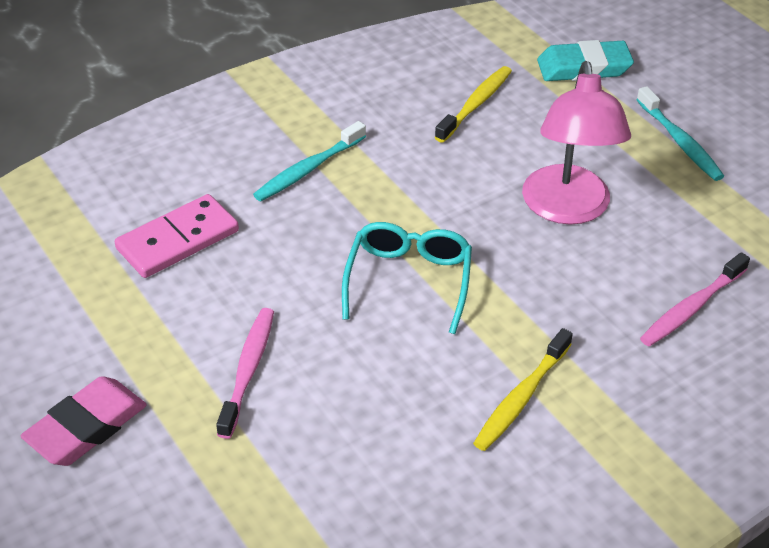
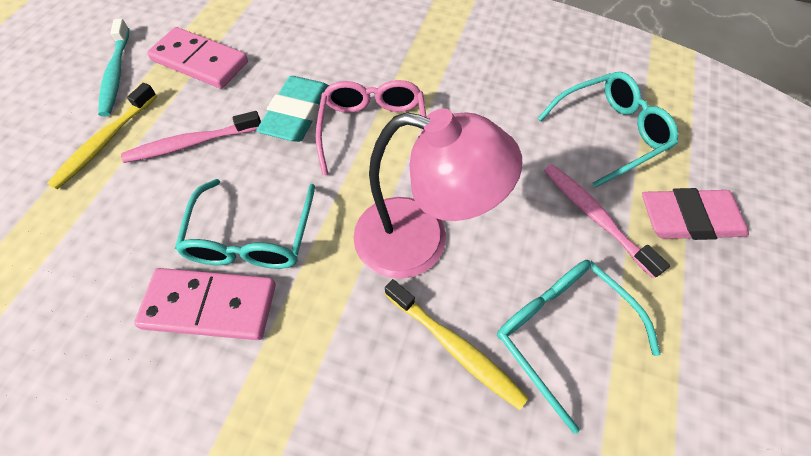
pink domino: [115,194,239,278] = 1 -> [134,268,276,340] [147,27,248,89] = 2
pink glasses: none = 0 -> [316,80,426,176] = 1
turquoise glasses: [342,222,472,334] = 1 -> [175,179,315,269] [497,260,660,434] [537,72,678,188] = 3
turquoise toothbrush: [253,121,366,201] [636,86,724,181] = 2 -> [98,19,129,117] = 1

